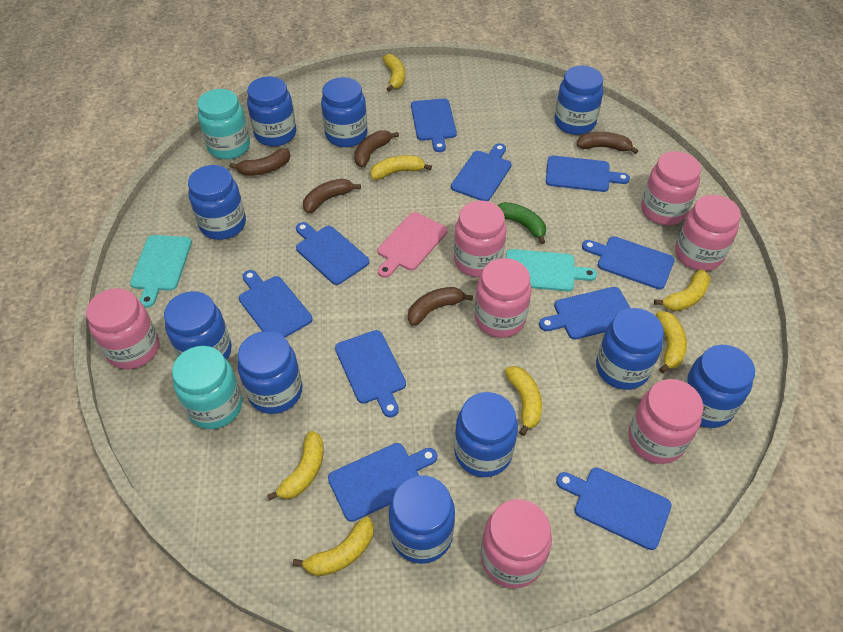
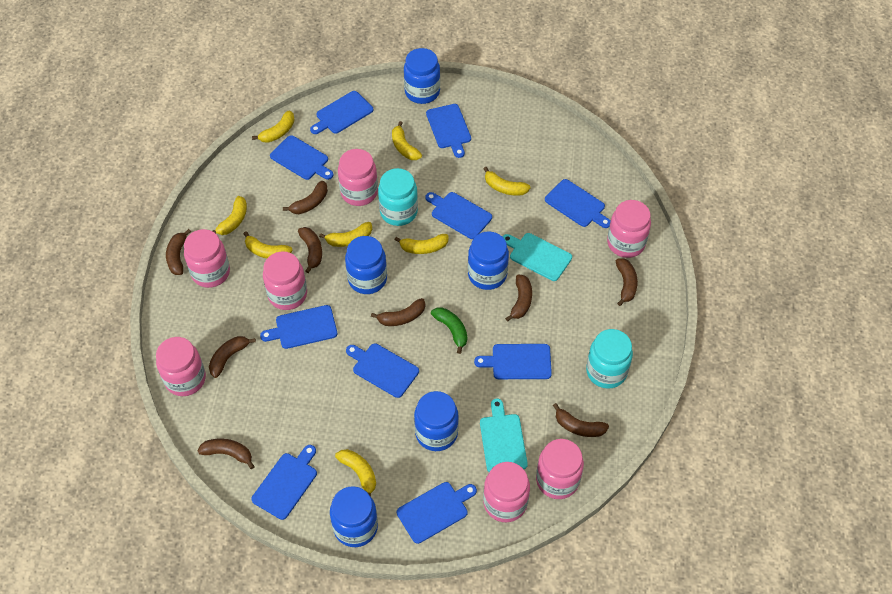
blue jar: [164,291,232,360] [188,165,246,240] [238,331,302,414] [247,77,296,146] [321,77,367,147] [389,475,455,564] [454,392,518,477] [554,66,603,135] [596,308,664,390] [684,345,755,428] = 10 -> [330,486,378,547] [345,236,387,294] [404,48,440,104] [414,391,459,451] [468,231,509,290] = 5
brown banana: [229,148,291,176] [303,179,361,213] [354,130,399,167] [408,287,473,326] [577,132,638,154] = 5 -> [166,229,191,275] [198,439,255,469] [209,336,256,378] [283,181,328,214] [298,227,322,273] [371,298,425,326] [505,274,532,322] [553,403,609,437] [616,258,638,306] = 9
pink cutting board: [377,212,448,278] = 1 -> none = 0
yellow banana: [267,431,324,501] [293,516,374,576] [371,155,432,180] [383,54,405,92] [505,366,542,436] [654,269,711,311] [656,311,687,373] = 7 -> [213,196,247,235] [243,231,292,258] [252,110,295,143] [319,222,372,247] [335,449,376,496] [392,121,422,160] [394,234,449,254] [483,167,531,196] = 8

